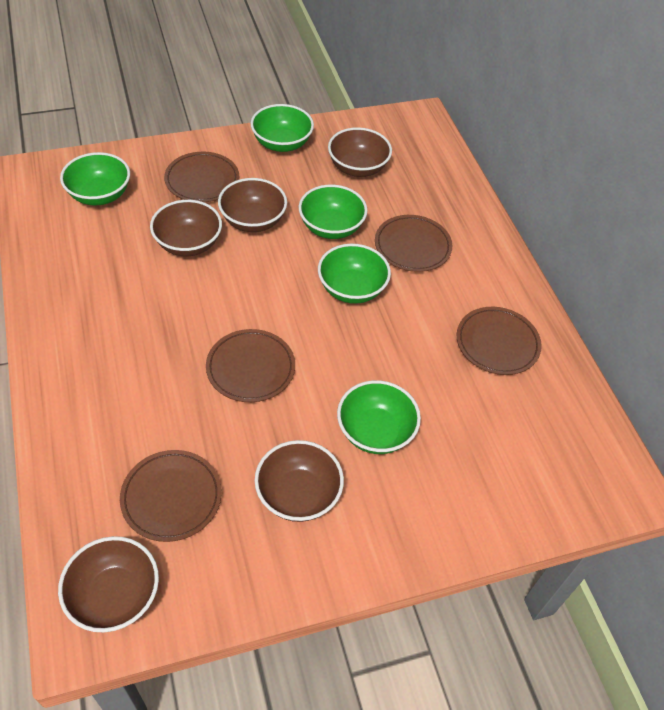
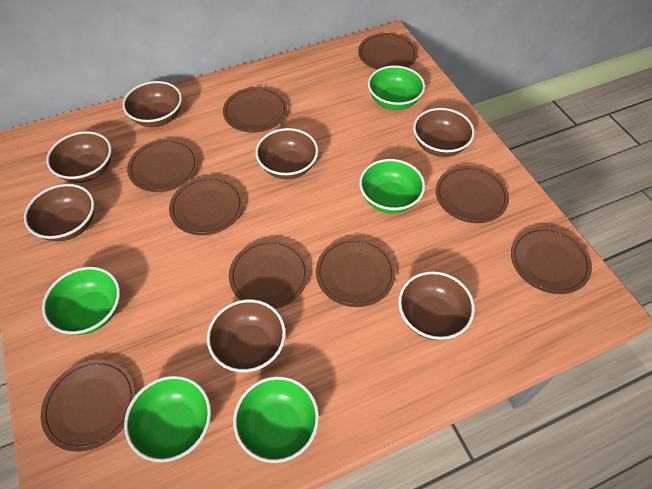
brown bowl: [58,536,159,632] [150,200,222,256] [218,178,287,232] [254,440,344,522] [328,127,392,177] = 5 -> [24,184,95,241] [46,131,112,183] [122,81,182,127] [207,299,286,372] [255,128,318,179] [398,271,475,340] [413,108,475,157] = 7
brown plate: [120,450,222,542] [164,152,239,202] [206,329,295,402] [375,215,452,272] [457,307,542,375] = 5 -> [41,359,136,452] [127,139,198,192] [169,176,243,236] [223,87,288,133] [229,240,309,309] [316,238,396,307] [358,33,418,70] [436,166,509,224] [511,227,592,294] = 9

